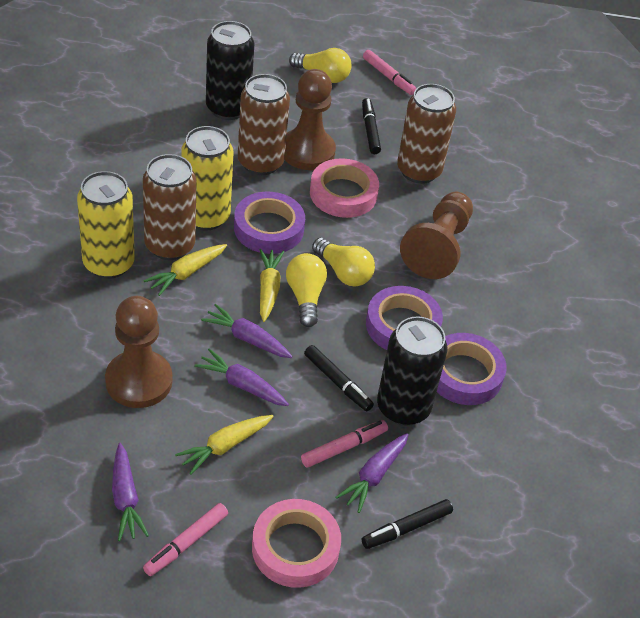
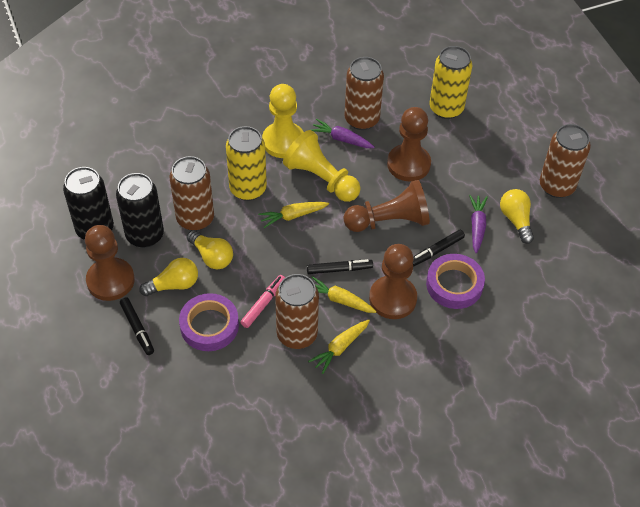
brown can: [143,154,197,260] [238,74,290,175] [397,84,456,184] = 3 -> [170,156,214,231] [275,274,319,349] [345,57,384,130] [540,124,591,198] = 4
brown pawn: [105,296,172,408] [284,69,336,170] [400,192,473,279] = 3 -> [85,225,135,301] [344,180,430,232] [369,244,417,319] [387,107,431,181] = 4
pink marker: [143,503,228,576] [301,420,388,468] [363,50,416,95] = 3 -> [240,275,285,328] = 1
pink tape: [252,499,341,588] [310,158,379,218] = 2 -> none = 0
purple carrot: [112,443,149,541] [194,349,289,406] [201,304,293,358] [336,433,409,513] = 4 -> [311,119,375,148] [469,195,488,253] = 2
purple tape: [234,192,305,254] [366,286,443,350] [437,333,506,405] = 3 -> [179,293,239,351] [426,254,485,309] = 2
yellow pawn: none = 0 -> [262,84,304,158] [283,130,361,202] = 2

